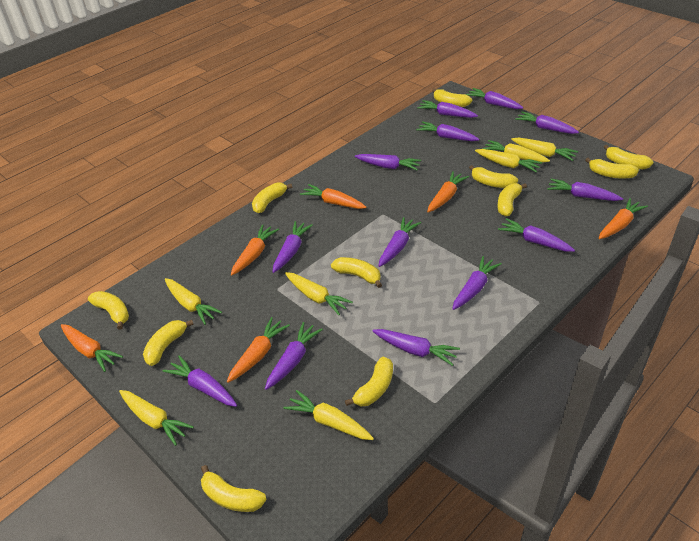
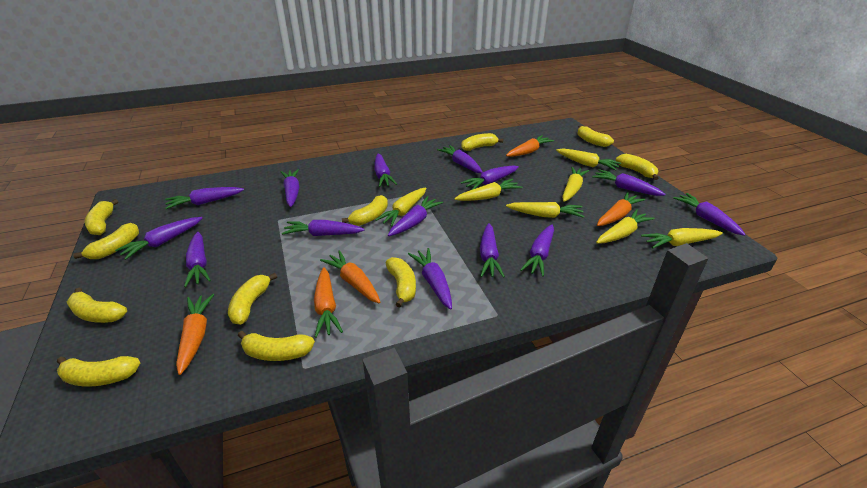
orange carrot: [61,324,123,372] [227,317,290,383] [231,224,279,275] [300,184,366,209] [427,171,469,212] [599,198,648,239] = 6 -> [176,294,214,375] [314,267,343,338] [320,250,381,304] [506,135,554,157] [597,192,645,226] = 5
purple carrot: [162,355,237,407] [265,322,323,390] [272,221,313,273] [355,154,421,170] [372,329,460,366] [379,217,421,267] [416,121,479,141] [417,100,478,118] [452,256,502,310] [466,88,523,109] [498,218,575,252] [515,111,579,134] [547,179,623,201] = 13 -> [115,217,202,260] [165,187,244,209] [184,232,211,287] [281,169,299,207] [282,220,365,236] [374,154,397,187] [388,196,443,236] [408,248,452,310] [437,145,482,173] [461,165,519,190] [480,223,505,278] [520,224,554,277] [592,169,666,196] [673,193,746,236] = 14

